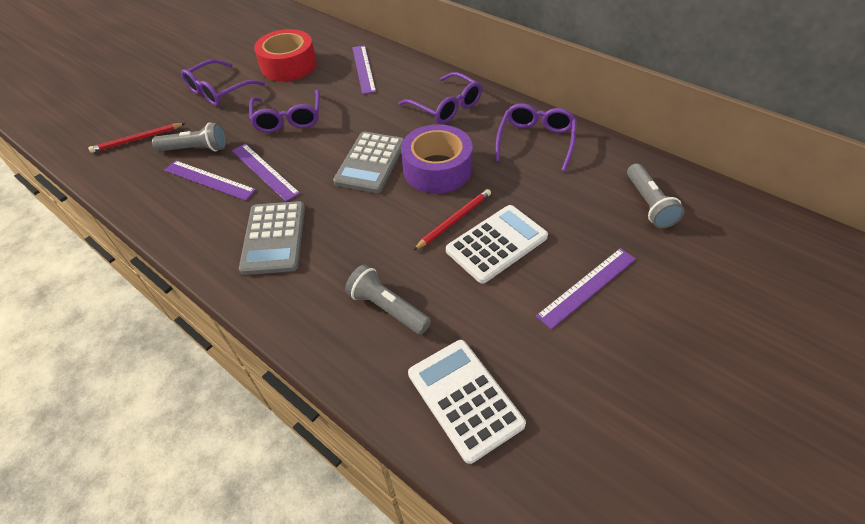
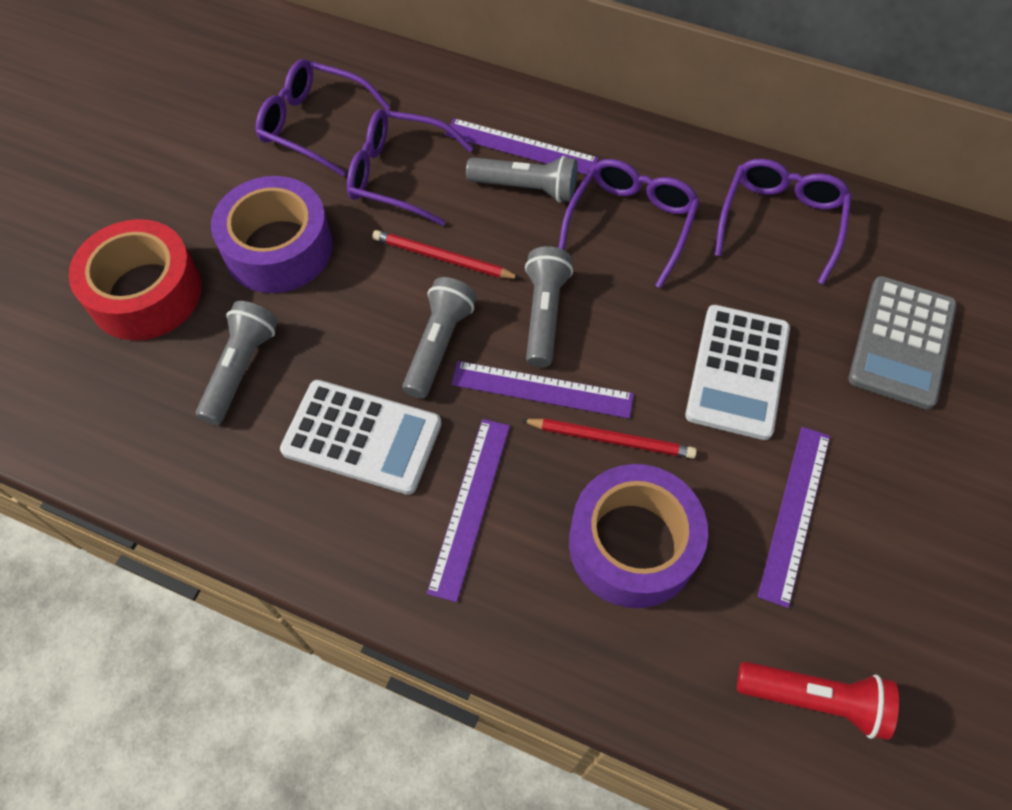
grey calculator: [239,201,305,275] [333,132,404,193] = 2 -> [848,276,957,410] = 1
grey flashlight: [152,122,226,151] [345,265,431,335] [627,164,684,228] = 3 -> [196,301,278,425] [402,277,477,399] [466,156,578,203] [525,246,573,367] = 4
purple tape: [401,124,473,193] = 1 -> [211,176,333,293] [569,464,708,608] = 2
red flashlight: none = 0 -> [737,661,899,740] = 1

